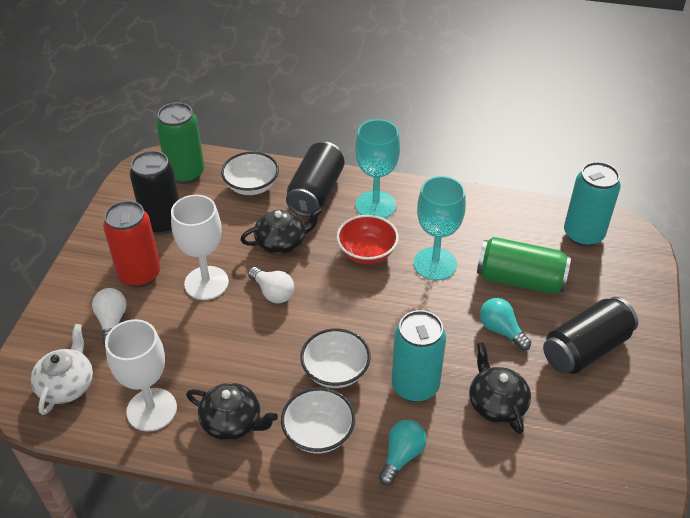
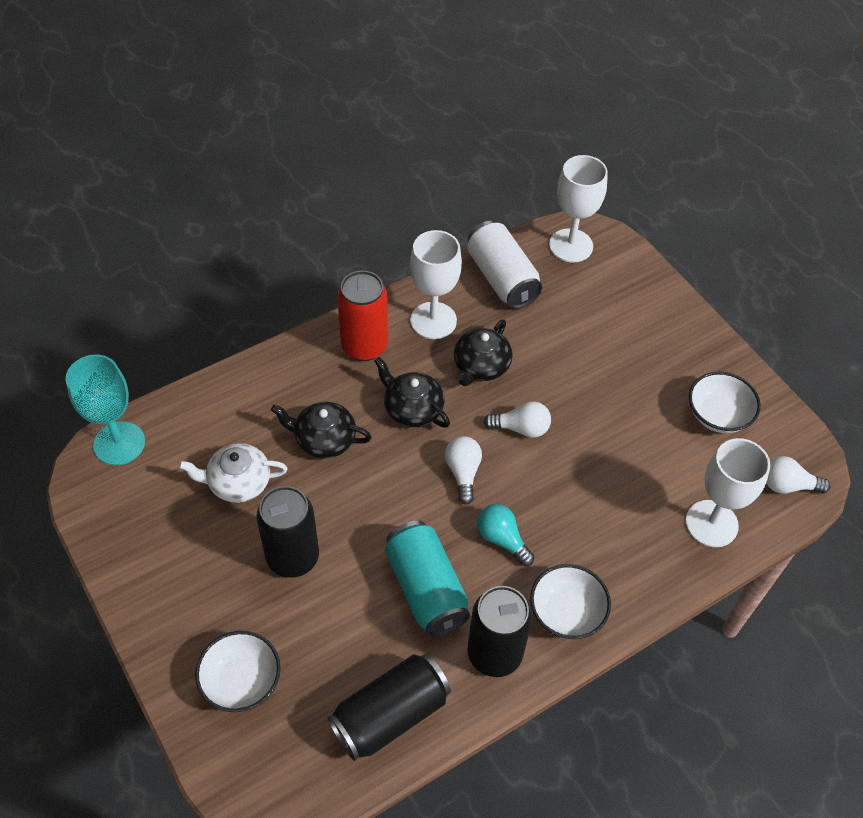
green can: [156,102,204,184] [477,237,571,294] = 2 -> none = 0
red bowl: [337,215,399,264] = 1 -> none = 0
turquoise can: [392,310,446,402] [564,162,621,247] = 2 -> [385,520,470,637] = 1
turquoise goblet: [355,119,400,218] [414,176,466,280] = 2 -> [66,354,145,465] = 1
turquoise light bulb: [379,420,427,486] [480,298,531,350] = 2 -> [477,504,534,566] = 1
white can: none = 0 -> [467,221,542,309] = 1
white goblet: [105,319,177,432] [171,195,229,300] = 2 -> [410,230,462,339] [549,155,608,262] [686,438,770,547] = 3
white light bulb: [92,288,127,345] [248,267,294,303] = 2 -> [445,436,482,505] [483,401,551,438] [766,456,830,494] = 3

